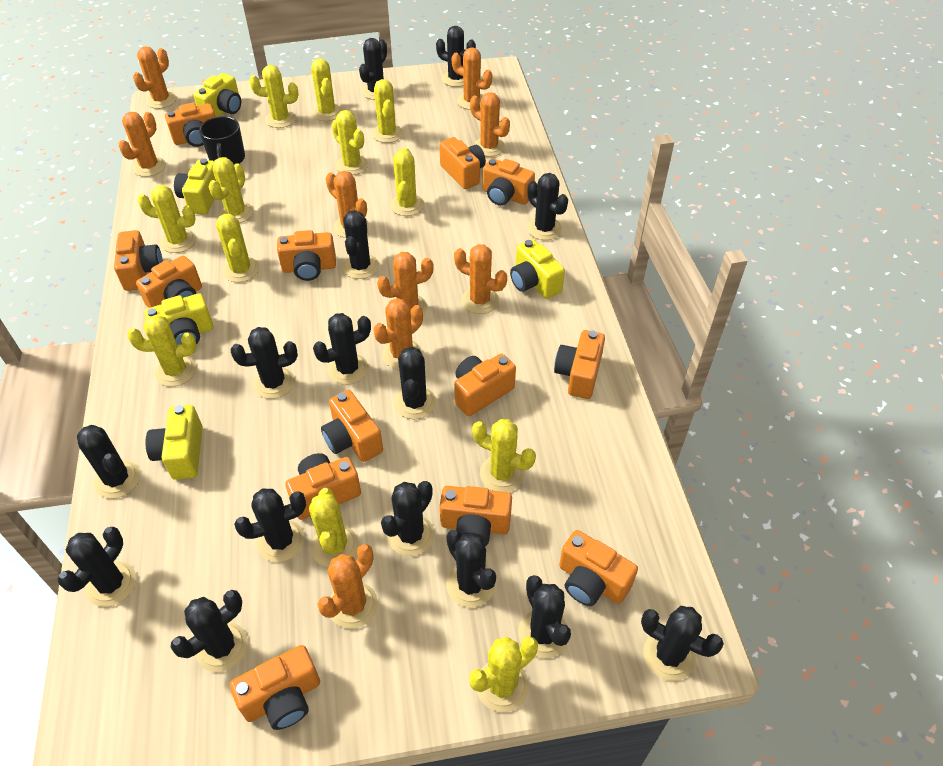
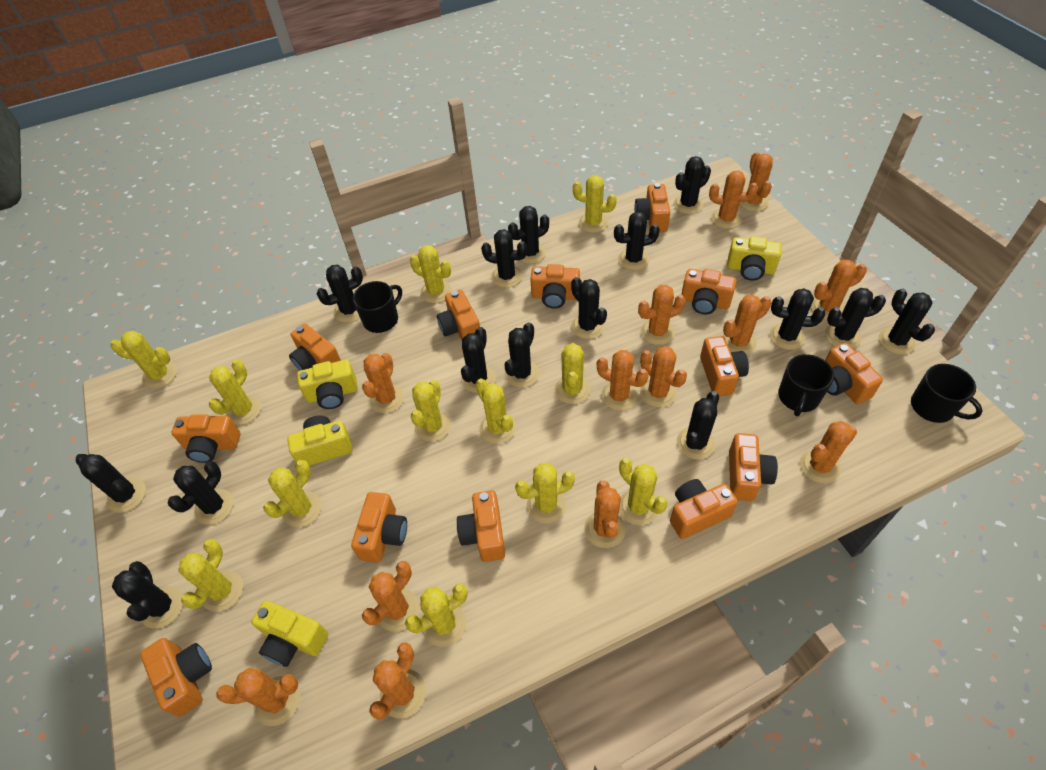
black mug: [199,116,245,164] = 1 -> [353,281,402,333] [778,354,834,416] [911,364,983,423] = 3
orange cactus: [119,112,166,177] [133,46,177,109] [318,544,378,629] [326,171,369,238] [374,298,423,369] [377,252,434,315] [451,47,492,110] [454,244,507,314] [470,92,510,157] = 9 -> [216,668,300,726] [362,353,405,413] [362,561,419,632] [369,642,426,720] [584,481,626,548] [597,350,649,411] [638,285,686,345] [640,346,687,408] [709,171,758,229] [722,295,771,355] [739,152,773,212] [800,421,857,484] [811,260,867,320] = 13
yellow camera: [144,293,213,345] [145,405,203,480] [174,159,216,214] [193,73,241,117] [510,239,565,299] = 5 -> [251,601,328,667] [287,415,353,466] [297,360,358,409] [727,236,782,281] = 4

